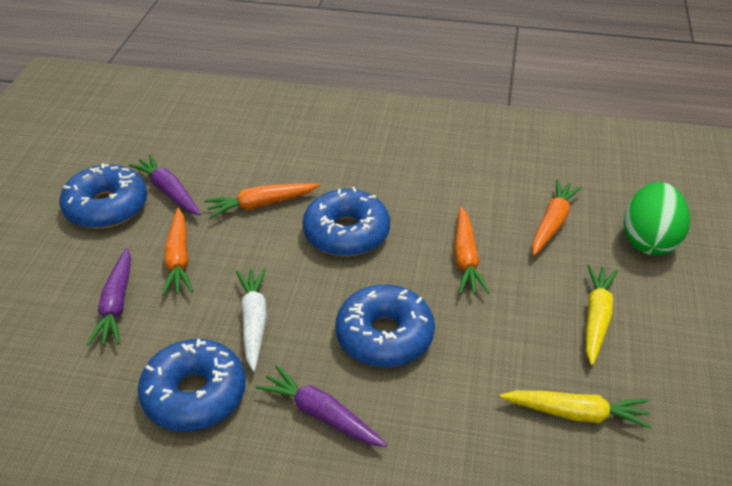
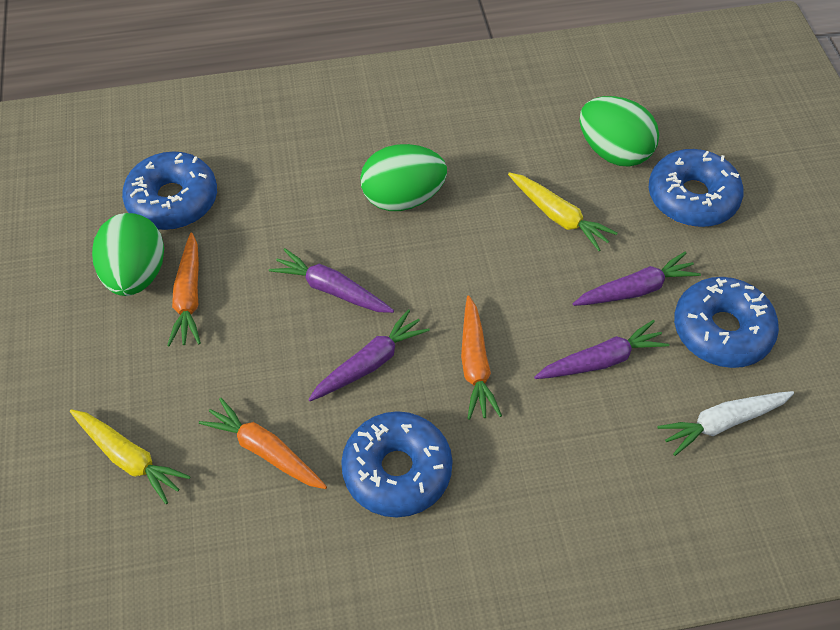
green egg: [624,182,690,256] = 1 -> [92,213,164,296] [360,144,447,211] [580,96,659,167] = 3
orange carrot: [162,208,193,296] [204,183,320,218] [454,207,490,294] [532,180,583,256] = 4 -> [167,232,201,346] [199,398,327,489] [461,295,502,420] = 3
purple carrot: [87,248,131,346] [128,154,201,216] [256,365,387,447] = 3 -> [269,248,394,313] [308,309,430,401] [534,320,670,379] [573,252,701,306] = 4

